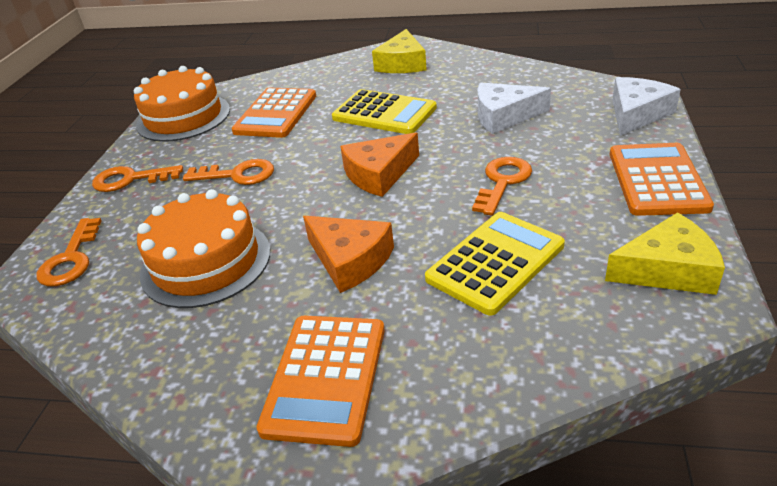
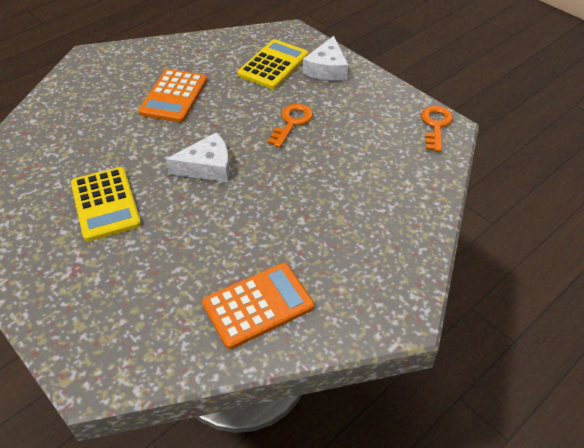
orange cake: [134,66,230,142] [137,189,270,308] = 2 -> none = 0
orange calculator: [232,88,316,138] [256,316,385,447] [610,143,714,216] = 3 -> [138,69,207,123] [202,263,314,349] = 2
orange cheese: [303,216,394,293] [340,132,419,197] = 2 -> none = 0
orange key: [36,218,102,286] [92,165,183,192] [183,159,274,185] [472,157,532,216] = 4 -> [267,104,313,148] [421,106,453,152] = 2
yellow cheese: [372,29,427,73] [605,213,725,295] = 2 -> none = 0

